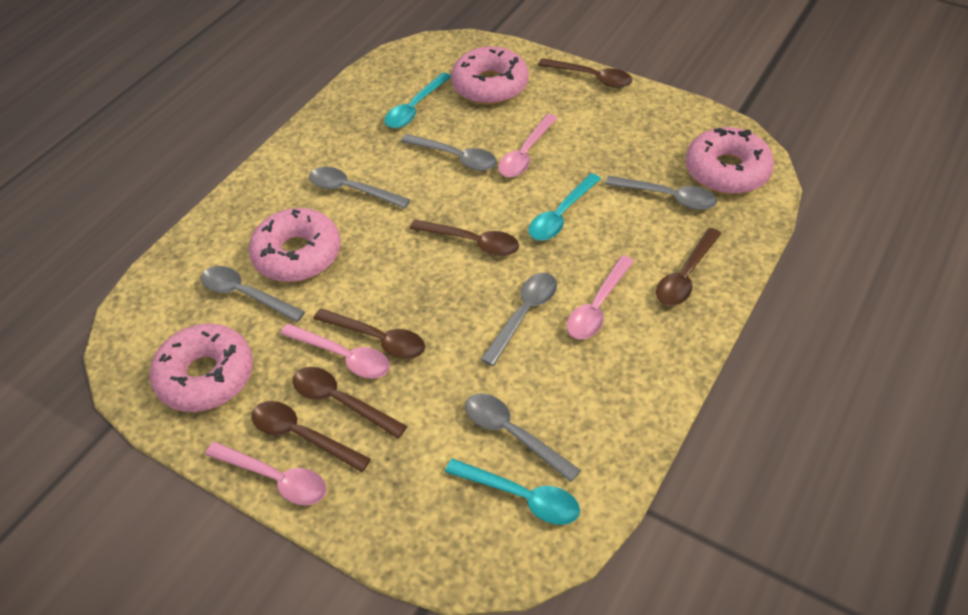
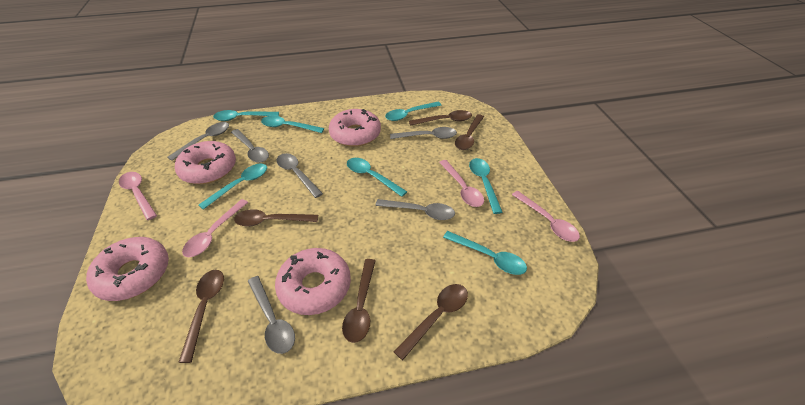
turquoise spoon: [385,72,451,128] [445,458,580,525] [528,173,601,240] = 3 -> [199,164,267,210] [213,110,279,121] [261,116,324,133] [347,158,407,197] [385,102,442,121] [443,231,527,275] [469,158,502,214] = 7

